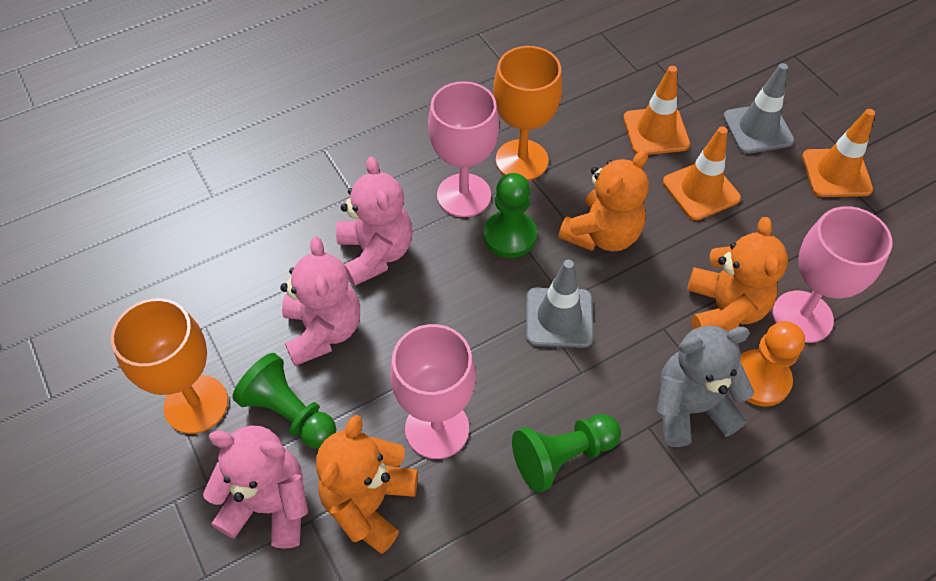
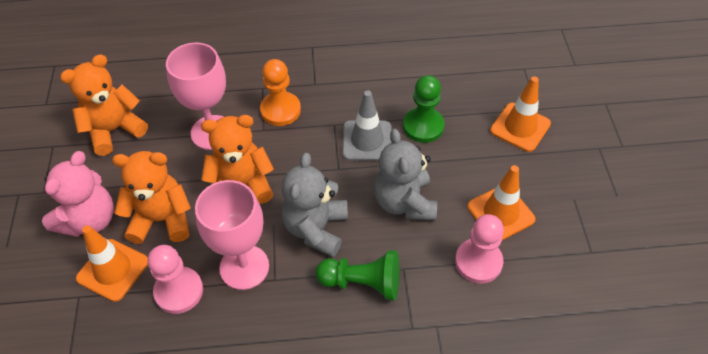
green pawn: [232,353,336,449] [483,173,537,258] [512,414,621,493] = 3 -> [316,250,399,300] [403,75,445,143] = 2
grey teddy bear: [657,326,754,447] = 1 -> [281,153,348,257] [373,129,437,220] = 2
grey traffic cone: [526,260,594,348] [723,63,794,154] = 2 -> [343,90,392,161] = 1
orange goblet: [111,298,228,434] [493,46,562,180] = 2 -> none = 0
pink goblet: [390,324,476,459] [428,81,499,217] [772,206,893,343] = 3 -> [166,42,226,150] [195,180,269,290] = 2
pink pawn: none = 0 -> [148,245,203,314] [455,214,504,283] = 2
pink teddy bear: [203,425,308,549] [280,237,360,366] [336,156,413,286] = 3 -> [42,151,114,237] = 1

